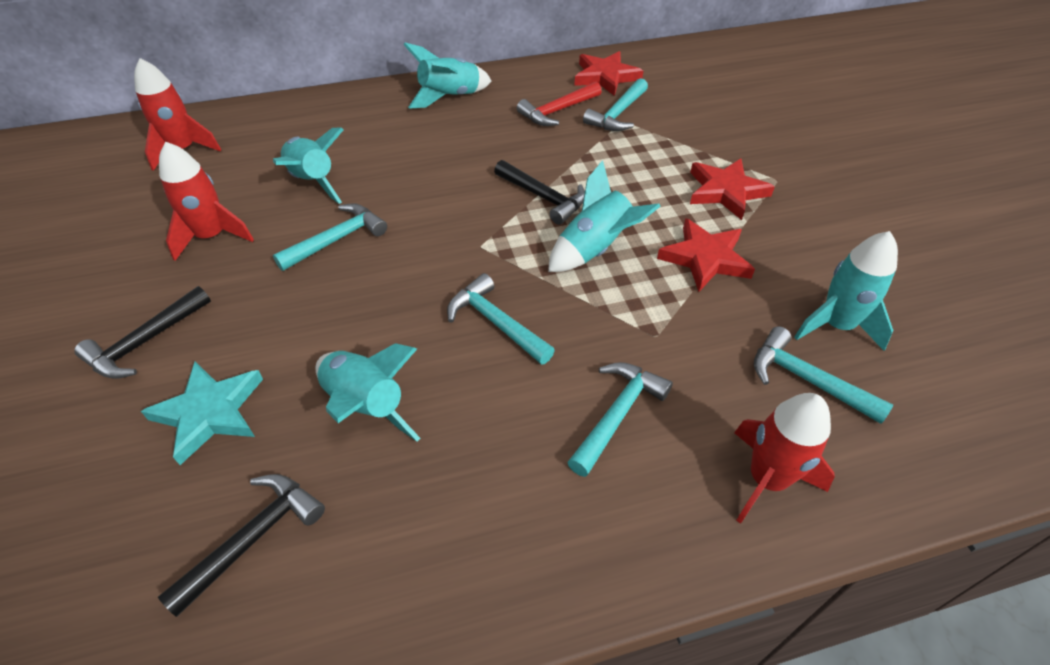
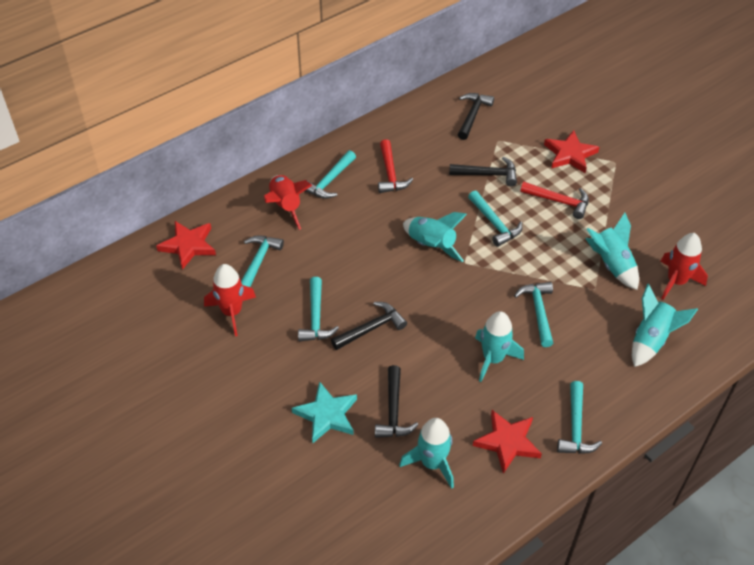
black hammer: [74,286,211,379] [158,474,325,617] [494,160,585,225] = 3 -> [331,302,407,350] [375,365,418,438] [449,157,517,186] [458,93,494,140] = 4
red hammer: [517,82,602,126] = 1 -> [378,139,413,193] [520,182,589,219] = 2
turquoise hammer: [273,203,387,271] [447,273,555,365] [567,362,673,477] [583,78,648,131] [754,326,893,424] = 5 -> [241,235,284,287] [298,277,339,342] [305,150,356,199] [468,191,522,247] [514,282,553,347] [557,381,602,454] = 6

